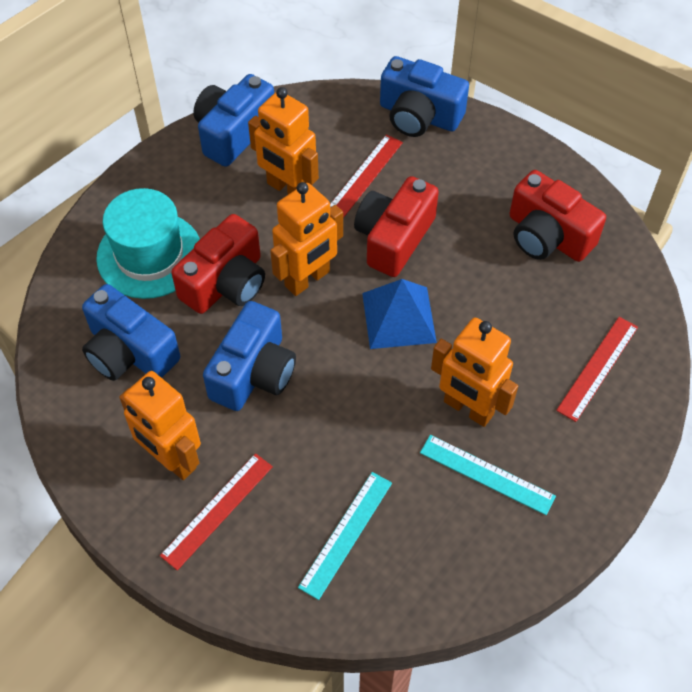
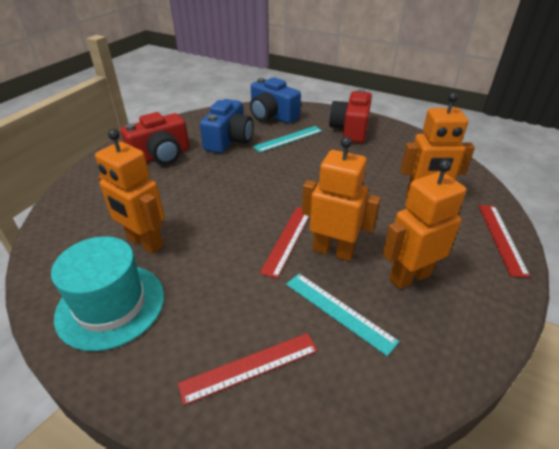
blue camera: [82,284,180,381] [193,74,274,167] [203,301,296,411] [380,56,469,137] = 4 -> [200,99,253,153] [250,77,301,123] = 2
blue pyramid: [362,279,437,349] = 1 -> none = 0
red camera: [171,214,265,314] [354,176,439,277] [510,170,606,262] = 3 -> [121,112,189,165] [329,89,372,143] = 2

